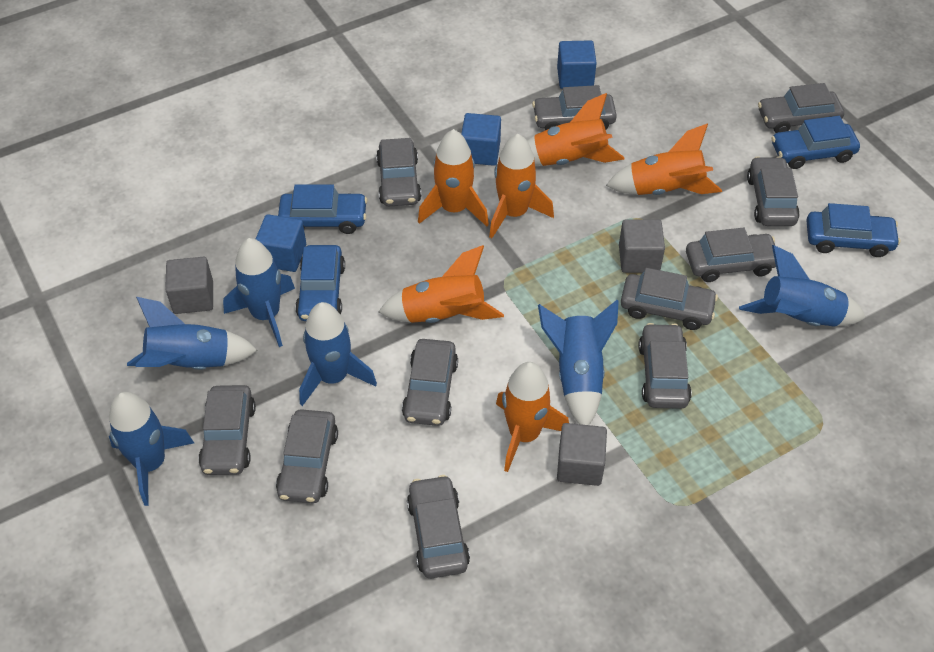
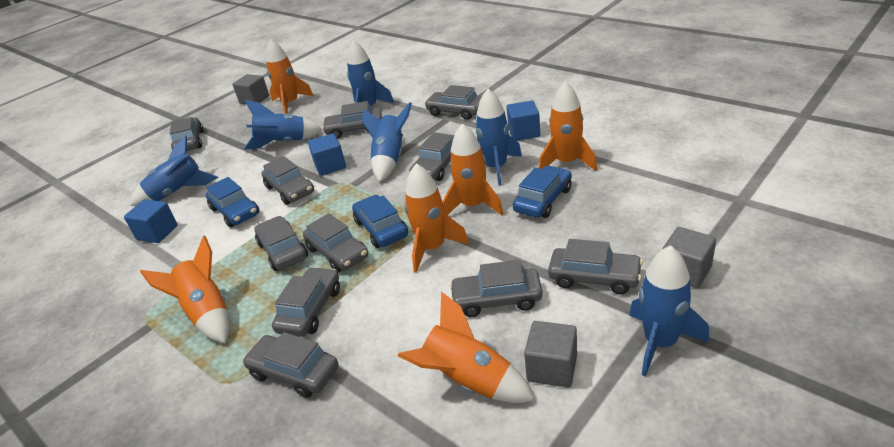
blue car: [278,185,368,234] [295,245,345,321] [772,116,860,169] [806,203,900,257] = 4 -> [206,177,259,228] [352,195,408,248] [513,166,572,218] = 3

